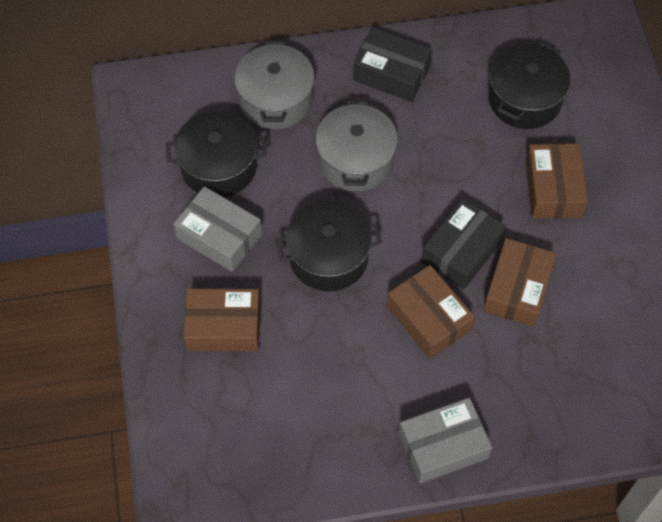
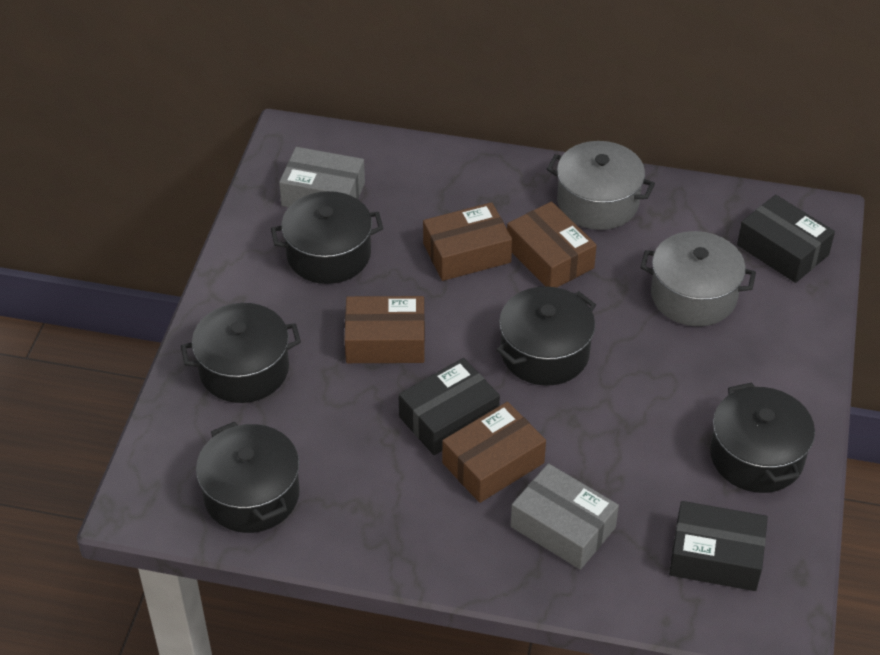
black box: [353,27,432,102] [421,199,506,290] = 2 -> [398,358,500,455] [669,501,768,591] [737,195,835,283] = 3
black pot: [166,110,267,197] [276,200,382,292] [488,42,570,129] = 3 -> [181,303,301,403] [196,422,300,533] [271,191,383,284] [496,286,596,386] [710,383,815,493] = 5

